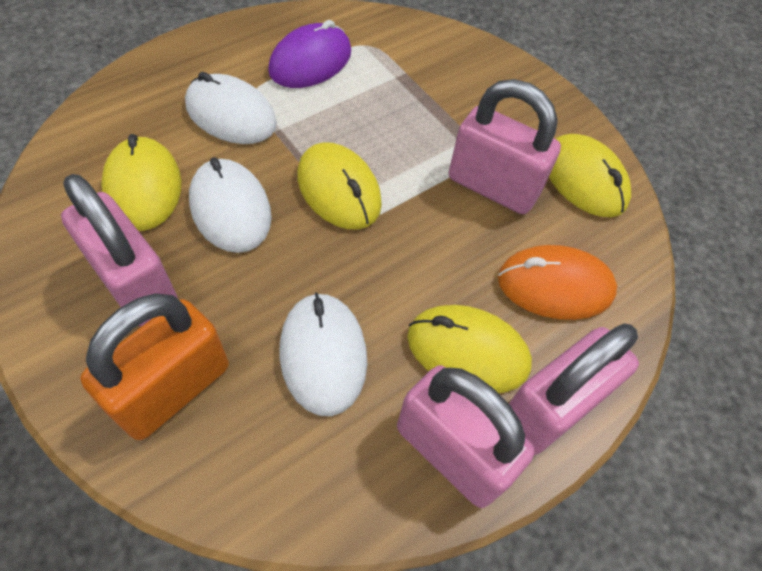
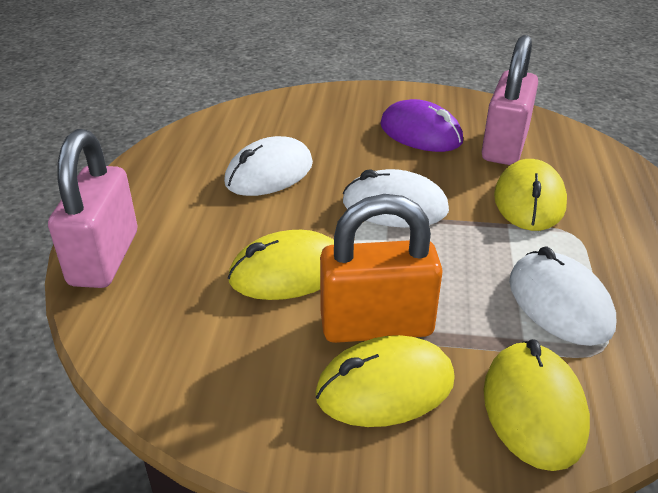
orange mouse: [498,245,617,320] = 1 -> none = 0
pink padlock: [61,174,178,326] [397,365,535,508] [448,79,561,214] [509,324,639,455] = 4 -> [48,129,137,288] [482,35,538,165] = 2

